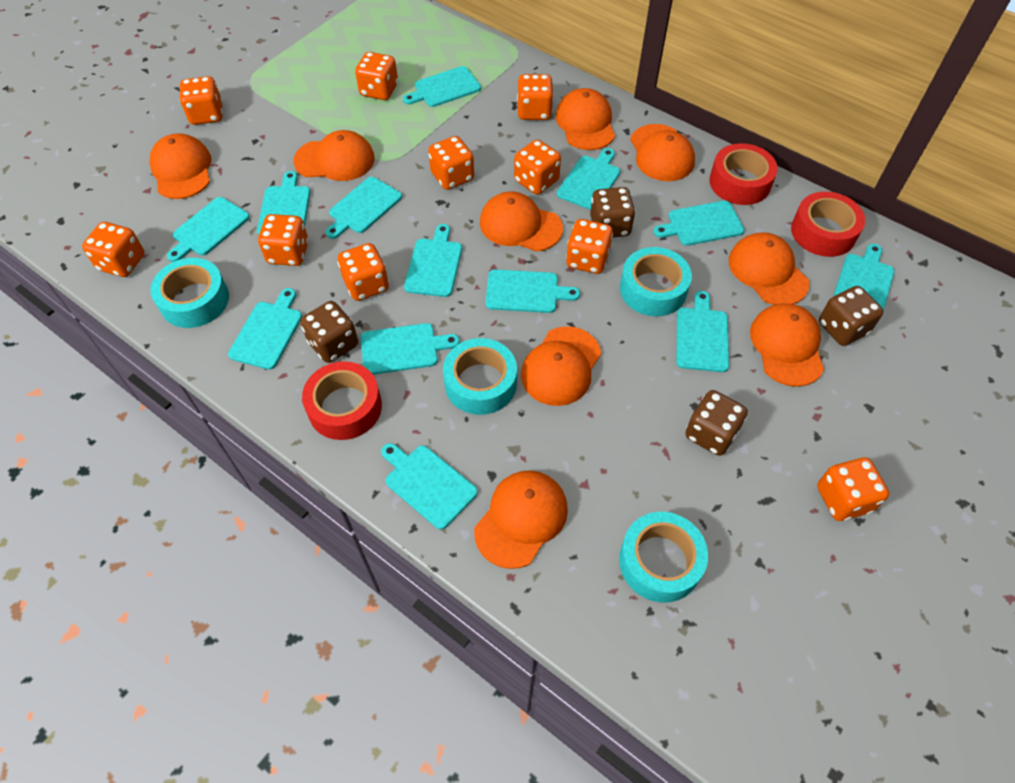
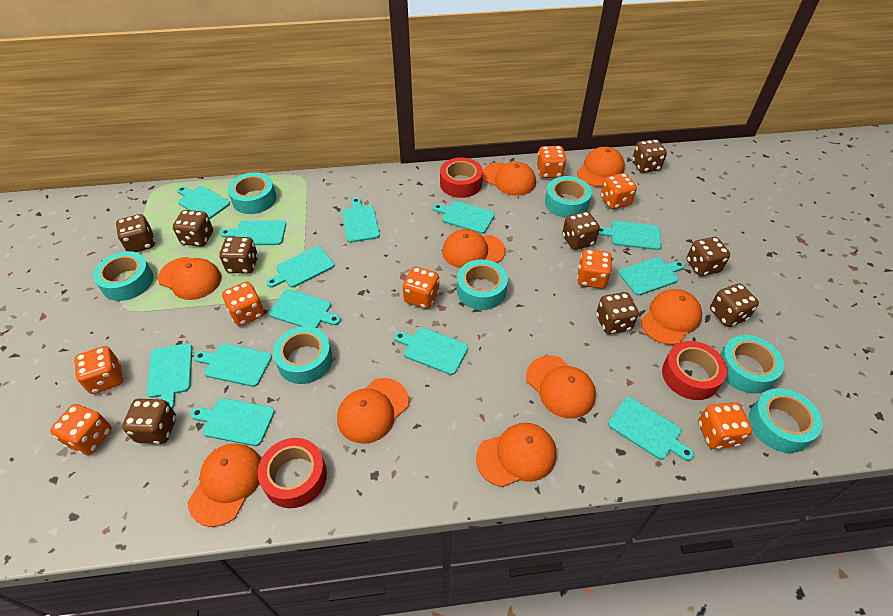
brown dice: [300,301,358,363] [590,187,636,238] [686,390,748,456] [819,286,883,346] = 4 -> [116,214,155,252] [122,399,176,444] [173,210,213,247] [220,237,258,274] [562,211,600,250] [596,292,639,334] [632,139,667,173] [687,237,730,276] [710,284,759,327] = 9
orange dice: [82,222,144,277] [179,76,223,125] [258,214,309,266] [338,243,389,301] [355,52,398,100] [428,136,474,190] [514,140,561,194] [517,74,553,120] [566,219,613,274] [817,457,889,521] = 10 -> [50,404,112,455] [74,346,123,394] [222,282,264,326] [403,267,439,309] [537,146,567,178] [577,249,612,289] [601,173,637,209] [698,402,752,449] = 8
turquoise tape: [150,258,229,328] [443,338,517,415] [619,512,708,603] [620,247,692,316] = 4 -> [93,251,153,301] [228,172,277,214] [273,326,333,384] [457,259,508,310] [545,176,592,218] [720,335,784,394] [749,388,823,453] = 7

